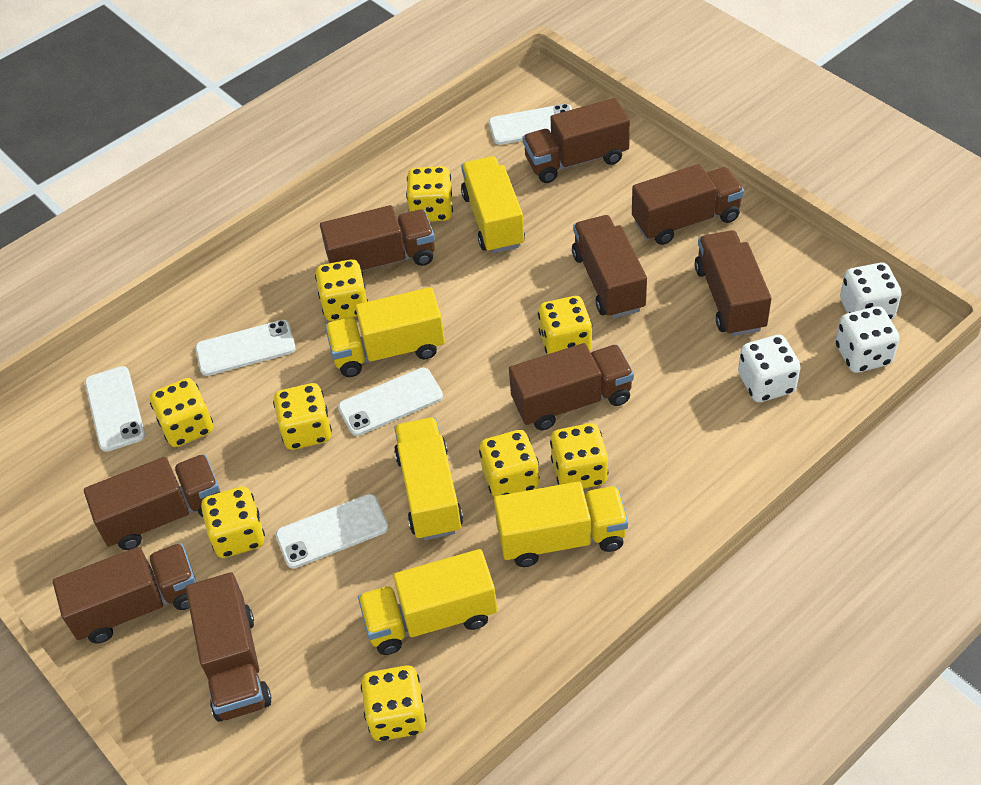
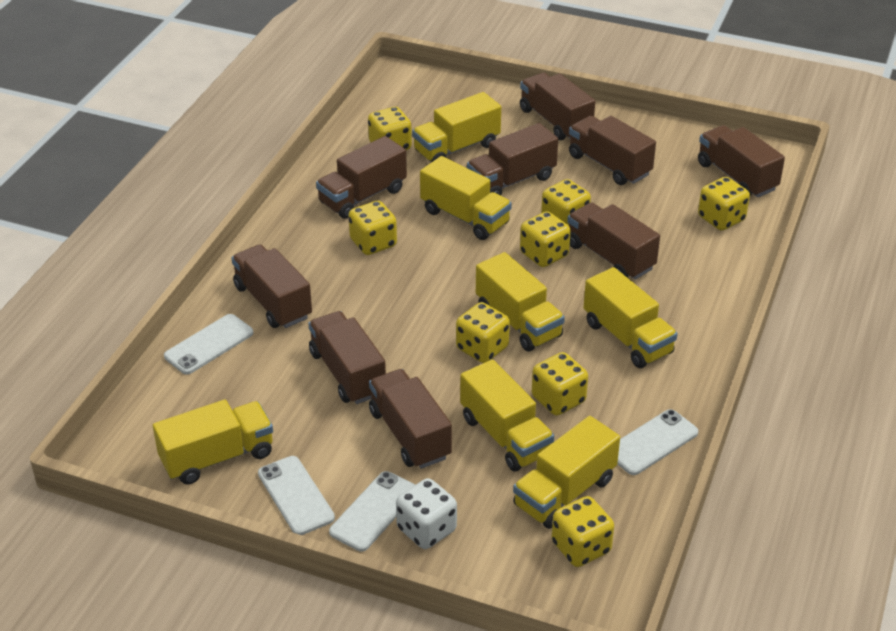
white dice: [738,335,801,402] [835,306,900,373] [840,263,902,320] = 3 -> [396,478,457,549] = 1
white phone: [85,366,145,452] [195,320,296,376] [276,494,388,568] [338,368,443,436] [489,104,572,145] = 5 -> [164,314,253,374] [258,456,335,535] [329,471,415,551] [617,409,698,475] = 4
yellow dice: [150,378,213,447] [201,486,265,558] [273,383,332,450] [315,259,368,321] [361,665,427,741] [406,166,453,222] [479,430,540,497] [538,296,593,354] [550,423,608,489] = 9 -> [349,201,397,255] [368,107,412,150] [456,302,510,363] [520,211,571,267] [532,352,588,416] [541,179,591,226] [552,496,614,567] [698,177,750,231] = 8
yellow truck: [325,287,445,377] [358,549,497,655] [394,417,463,540] [461,156,525,253] [494,481,628,567] = 5 -> [153,400,273,485] [412,92,501,162] [420,156,512,240] [460,360,554,472] [476,252,565,351] [513,416,620,529] [584,267,678,368] = 7

